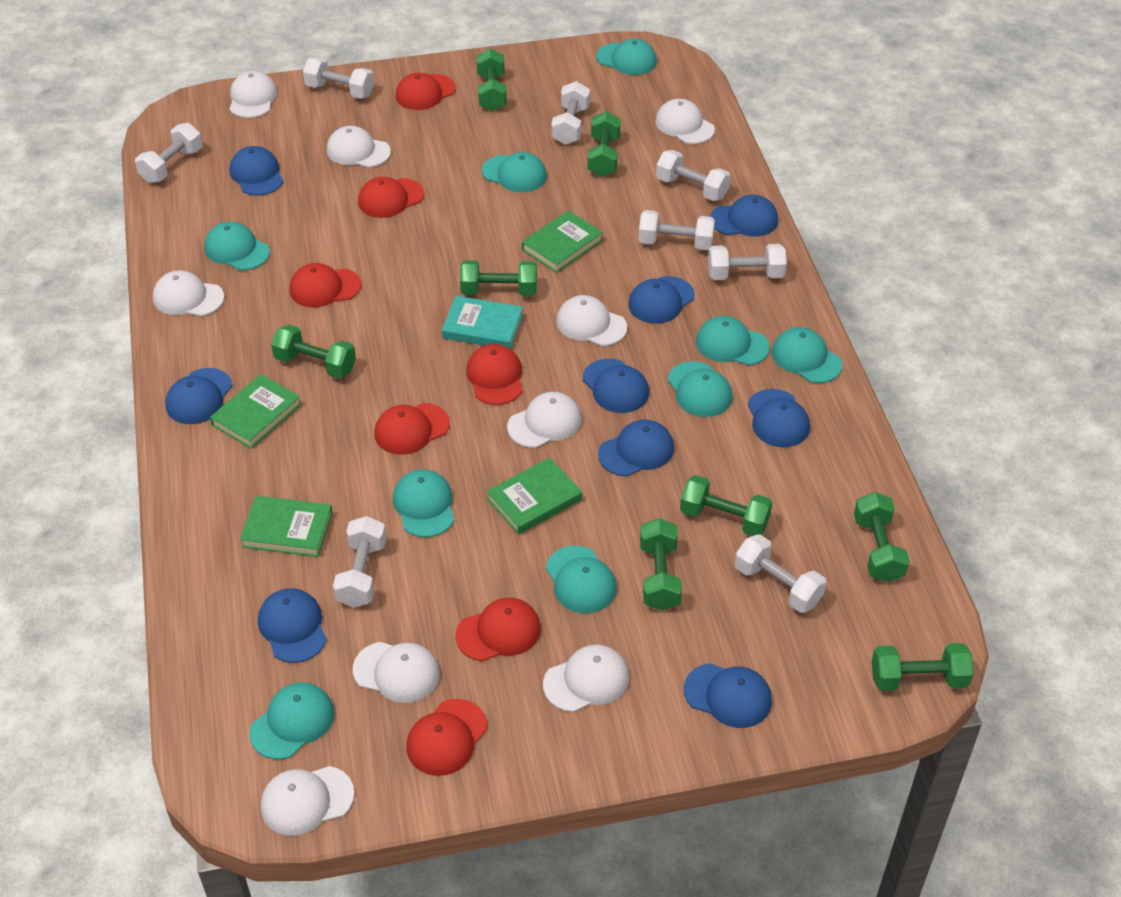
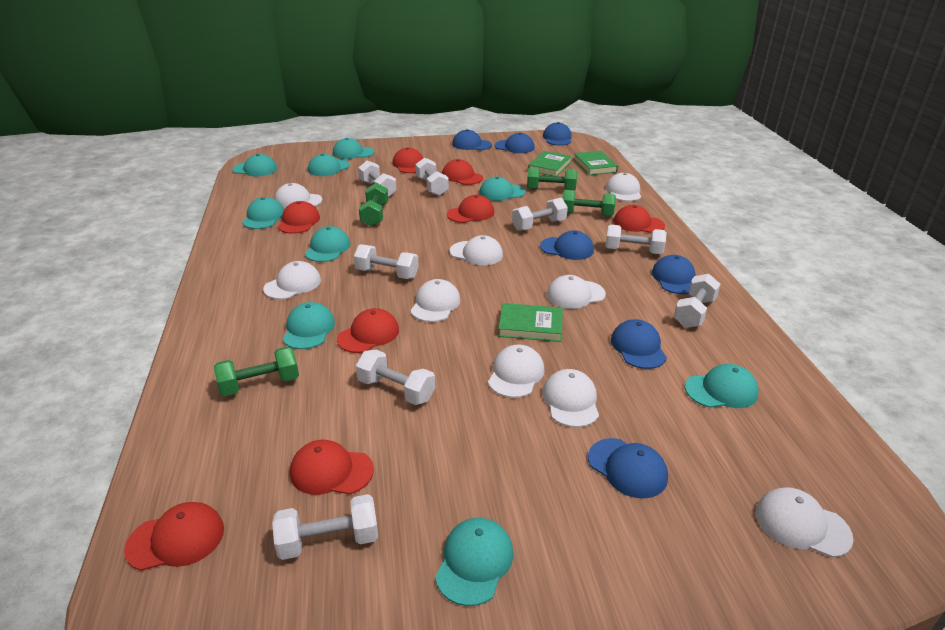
blue cap: [165,368,232,424] [230,146,283,195] [258,588,327,663] [583,359,649,413] [598,419,674,476] [628,276,695,324] [684,663,772,728] [710,195,778,236] [748,389,810,447] = 9 -> [452,129,492,150] [494,133,535,153] [540,230,594,260] [543,122,572,146] [588,438,668,499] [611,319,667,369] [652,255,696,294] = 7
green book: [210,374,301,449] [240,496,333,557] [486,457,582,535] [522,211,603,273] = 4 -> [498,303,563,342] [528,151,572,176] [573,151,618,175] = 3
green dumbbell: [271,325,356,379] [460,260,537,296] [477,49,507,111] [588,111,621,177] [640,518,682,611] [680,475,773,536] [854,492,909,582] [872,643,974,691] = 8 -> [214,346,299,396] [359,183,388,227] [527,167,577,191] [562,190,616,217] = 4
red cap: [289,263,361,307] [358,177,424,218] [374,403,450,455] [396,73,456,110] [406,699,487,776] [455,598,541,661] [466,344,523,405] = 7 -> [124,502,224,571] [278,201,320,234] [290,440,374,495] [337,308,399,353] [392,147,423,173] [442,159,483,185] [447,195,494,223] [614,205,665,233] = 8
turquoise book: [442,296,523,349] = 1 -> none = 0

